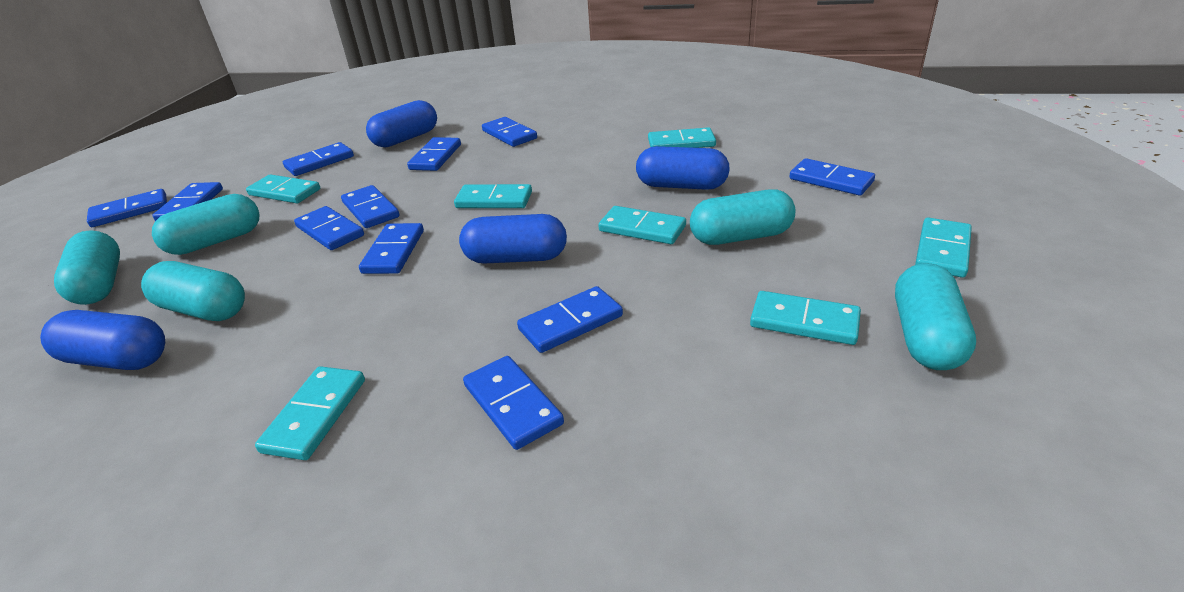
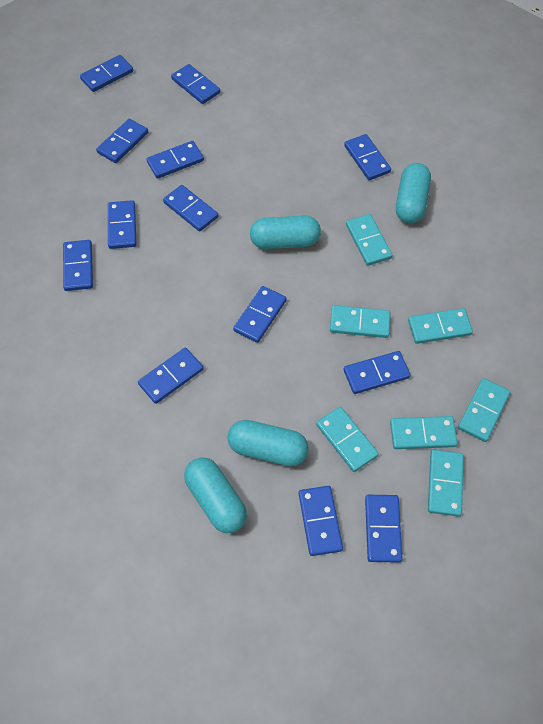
blue capsule: [40,310,165,370] [366,100,437,147] [459,214,567,264] [636,146,730,190] = 4 -> none = 0
blue domino: [87,189,167,227] [152,182,223,221] [283,142,354,176] [294,206,364,250] [341,185,399,228] [359,223,424,274] [407,137,461,171] [463,356,564,450] [482,117,537,147] [517,286,623,353] [789,158,875,196] = 11 -> [63,240,93,291] [80,55,133,92] [96,119,148,163] [108,200,136,249] [138,347,204,404] [146,141,204,179] [163,185,218,232] [171,64,220,104] [233,286,287,343] [299,486,343,556] [344,134,391,180] [344,351,411,394] [365,495,403,563] = 13
turquoise capsule: [54,230,120,305] [141,261,245,321] [152,194,260,255] [690,189,796,245] [895,263,976,370] = 5 -> [184,457,247,533] [227,420,309,466] [250,215,321,249] [396,163,431,223] = 4

